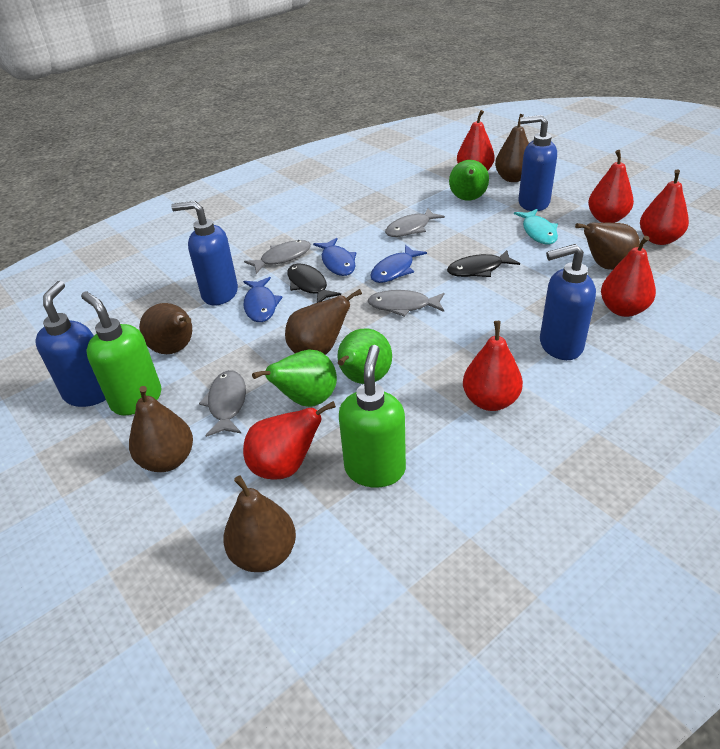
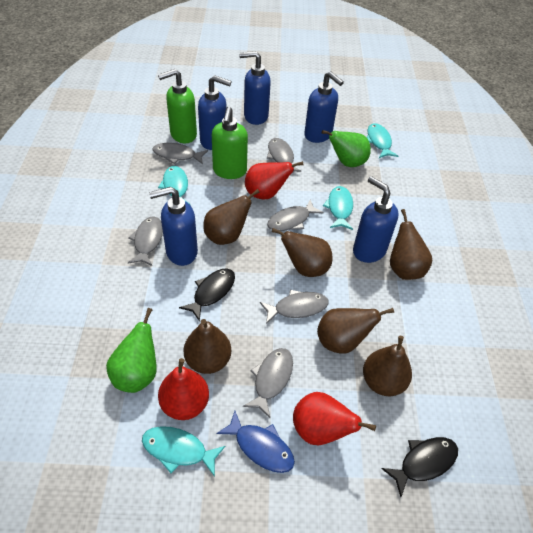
blue fish: [243,277,283,322] [313,238,357,276] [370,245,427,283] = 3 -> [216,411,295,473] = 1
blue soap dispenser: [35,281,106,407] [171,201,238,306] [518,115,557,211] [540,244,596,360] = 4 -> [149,187,198,266] [198,75,231,150] [239,51,271,125] [304,71,344,143] [353,176,398,263] = 5
green pear: [252,350,337,407] [337,329,392,384] [449,160,489,201] = 3 -> [106,308,157,393] [322,130,371,167] = 2
grey fish: [199,370,246,437] [244,240,311,274] [368,290,444,317] [385,208,445,237] = 4 -> [128,216,163,266] [153,143,208,164] [243,348,293,418] [260,289,329,324] [267,138,301,172] [267,200,324,231] = 6
red pear: [243,401,336,480] [457,110,495,171] [463,321,523,411] [588,150,634,223] [601,236,656,317] [640,169,689,245] = 6 -> [158,358,209,420] [245,161,303,200] [293,392,376,445] = 3
turquoise fish: [514,209,558,245] = 1 -> [142,426,225,477] [158,166,190,205] [323,186,353,230] [367,123,398,158] = 4

